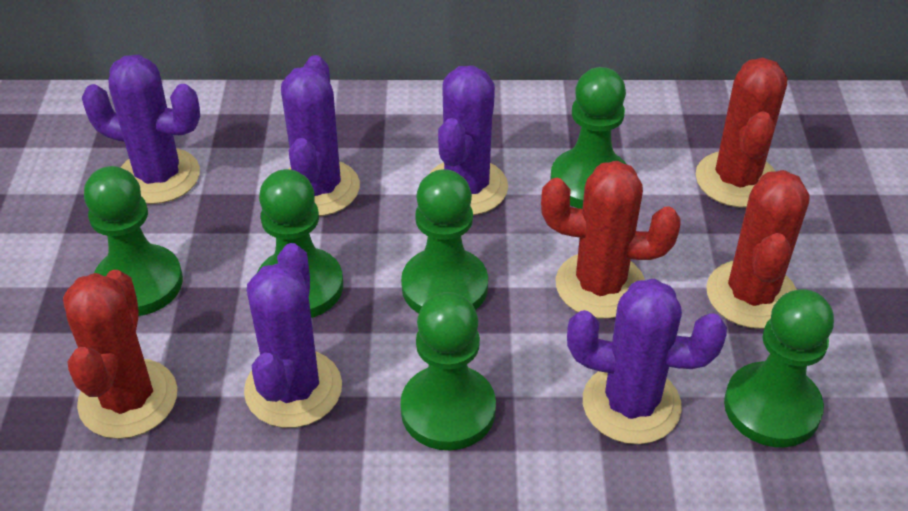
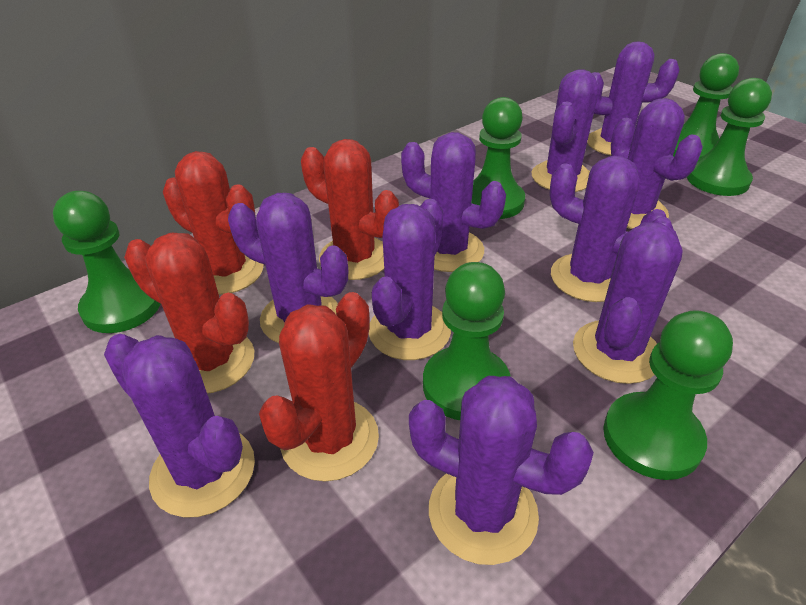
purple cactus: [82,55,200,204] [244,243,342,428] [281,55,360,216] [429,65,508,215] [567,279,727,444] = 5 -> [104,334,255,518] [228,193,348,343] [369,199,451,360] [401,132,506,272] [409,376,594,565] [532,69,598,192] [549,156,667,302] [573,217,683,384] [587,41,679,155] [611,98,703,229] = 10

